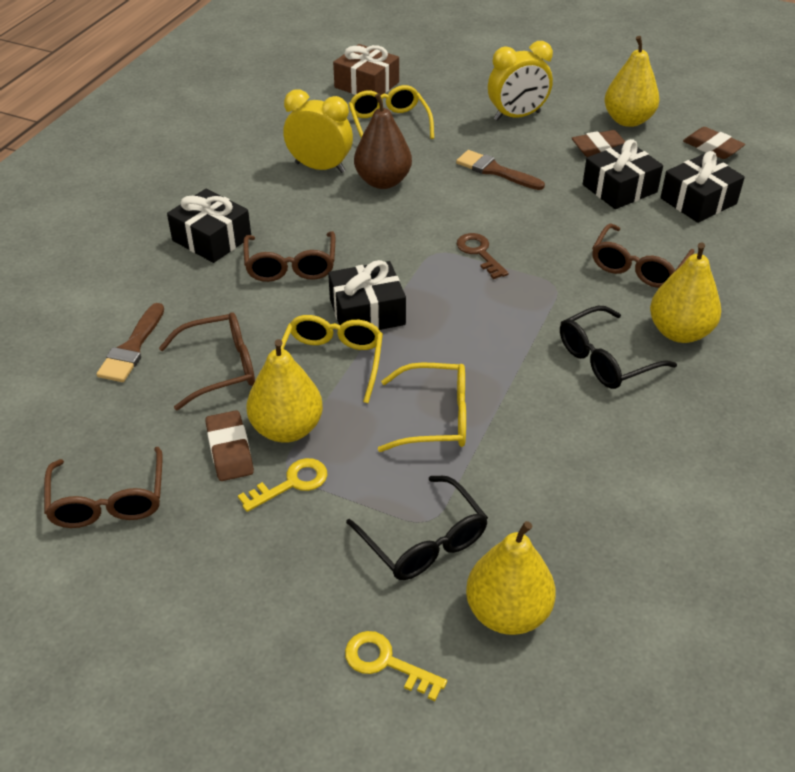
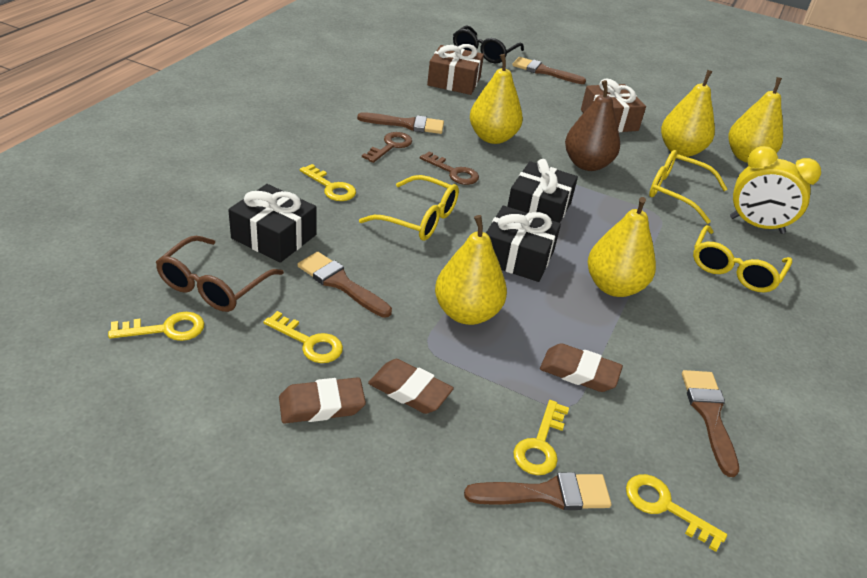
black gift: [167,189,251,263] [328,260,406,330] [583,139,663,209] [660,151,745,223] = 4 -> [228,184,316,263] [486,206,561,282] [507,159,578,223] = 3
black glasses: [346,476,488,580] [560,306,677,389] = 2 -> [453,25,524,63] = 1
brown brush: [96,303,164,382] [456,150,545,190] = 2 -> [297,252,392,318] [357,112,444,134] [464,472,611,510] [512,57,586,84] [682,370,739,477] = 5
brown gift: [333,44,399,95] = 1 -> [427,44,484,95] [581,78,646,132] = 2
brown glasses: [44,447,163,528] [159,312,255,410] [243,231,335,282] [592,223,695,288] = 4 -> [156,236,284,312] = 1
brown key: [457,233,509,279] = 1 -> [362,132,412,163] [420,151,479,185] = 2
yellow clock: [283,90,353,173] [488,41,553,121] = 2 -> [730,146,821,234] = 1
yellow key: [238,458,327,512] [345,631,447,701] = 2 -> [108,312,205,341] [263,311,343,363] [300,164,356,201] [513,400,569,475] [626,474,727,552] = 5
yellow pear: [247,339,323,443] [466,521,556,635] [605,36,659,127] [650,243,721,343] = 4 -> [435,215,507,325] [470,54,523,144] [588,197,656,297] [661,70,715,157] [729,77,783,163] = 5

